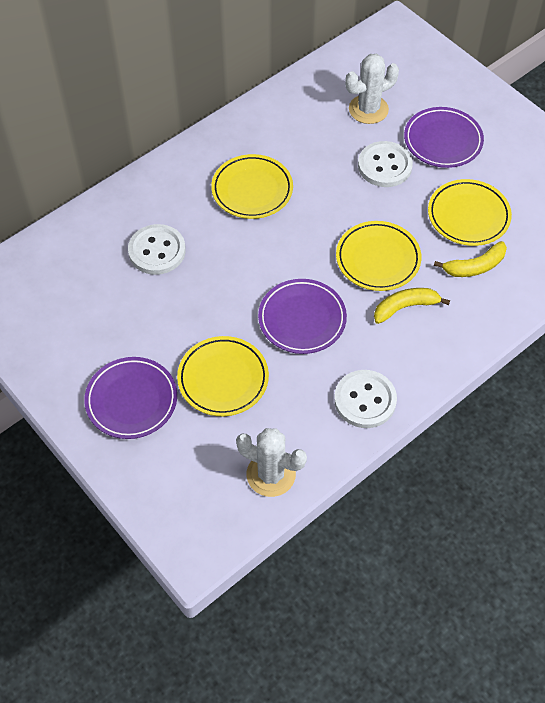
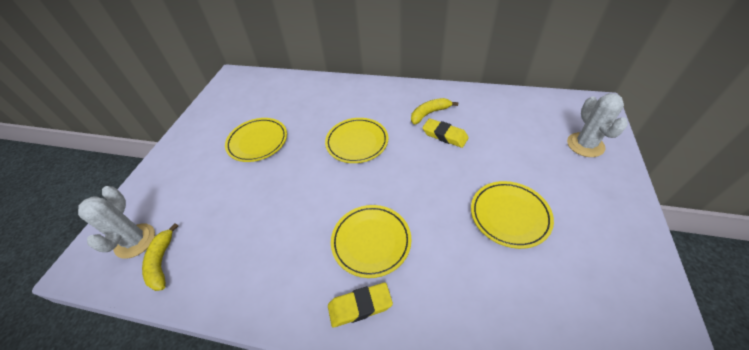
purple plate: [84,357,177,439] [258,279,347,354] [404,107,484,168] = 3 -> none = 0
white button: [128,224,186,275] [334,370,397,428] [358,141,413,187] = 3 -> none = 0
yellow eraser: none = 0 -> [328,282,393,328] [422,118,469,148] = 2

